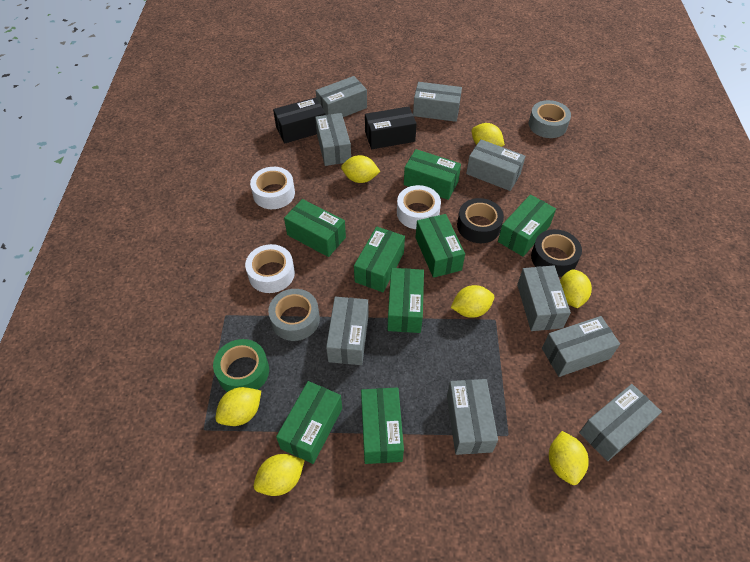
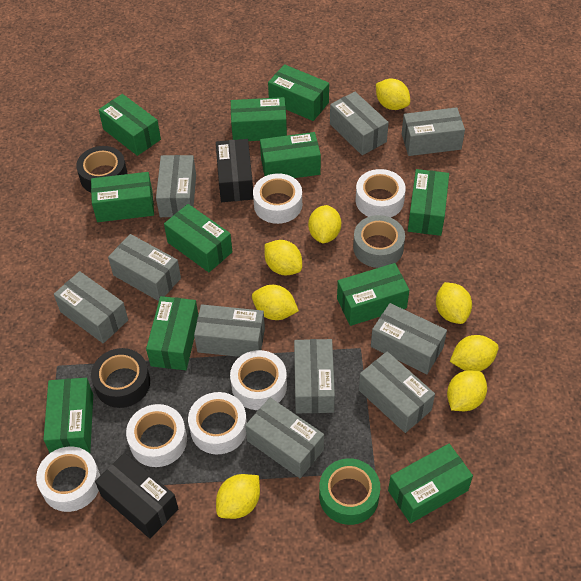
green box: [276,381,342,464] [284,199,346,257] [354,226,405,292] [361,387,404,464] [388,268,424,333] [404,149,461,200] [415,214,465,278] [498,194,556,257] = 8 -> [43,378,93,453] [91,172,154,222] [99,94,161,156] [146,296,198,370] [164,204,232,272] [231,97,287,141] [260,132,321,178] [268,64,329,121] [337,263,409,326] [388,444,473,524] [408,169,449,236] = 11
grey box: [315,113,351,166] [316,76,367,117] [326,297,369,365] [413,82,462,122] [447,379,498,455] [466,139,526,191] [517,265,571,331] [542,316,620,377] [579,384,662,461] = 9 -> [54,271,128,343] [108,234,181,301] [156,155,196,217] [194,304,265,357] [245,398,324,478] [294,339,335,413] [330,92,389,155] [359,351,435,433] [371,303,447,374] [402,107,465,156] = 10
grey tape: [268,289,320,341] [529,100,571,138] = 2 -> [353,215,405,268] = 1
white tape: [245,244,295,293] [250,167,295,209] [397,185,441,229] = 3 -> [36,447,100,512] [126,404,187,467] [188,392,247,454] [230,350,287,410] [253,173,302,224] [356,169,406,218] = 6
yellow lemon: [215,387,261,426] [254,454,305,496] [341,155,380,183] [451,285,494,318] [472,123,505,147] [549,431,589,485] [560,270,592,308] = 7 -> [216,474,260,519] [252,285,299,320] [264,240,302,276] [308,205,341,243] [376,78,410,110] [436,282,472,324] [447,370,487,411] [450,335,499,371] = 8

